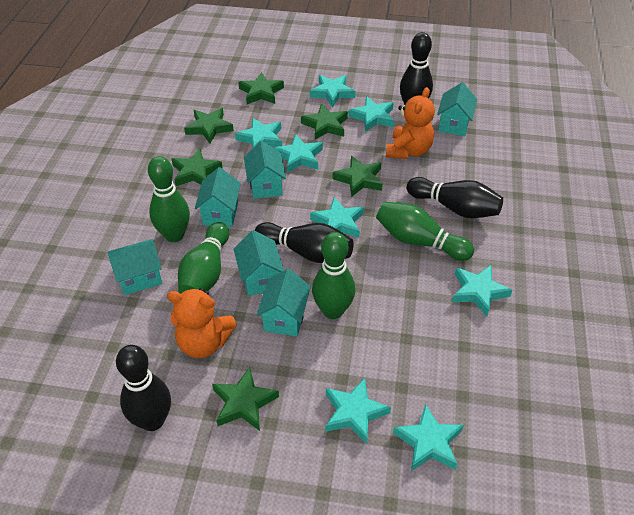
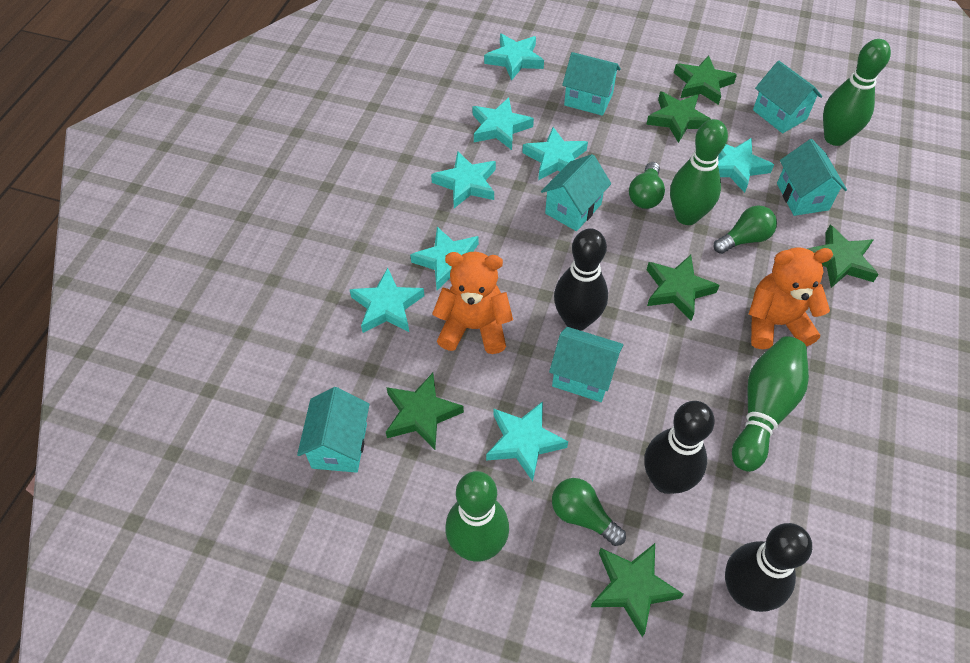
black bowling pin: [116,345,171,431] [255,222,354,263] [400,32,433,105] [407,177,503,218] = 4 -> [554,228,608,331] [644,401,715,494] [725,523,812,612] = 3
green light bulb: none = 0 -> [552,478,626,546] [629,162,665,209] [714,205,777,254] = 3

